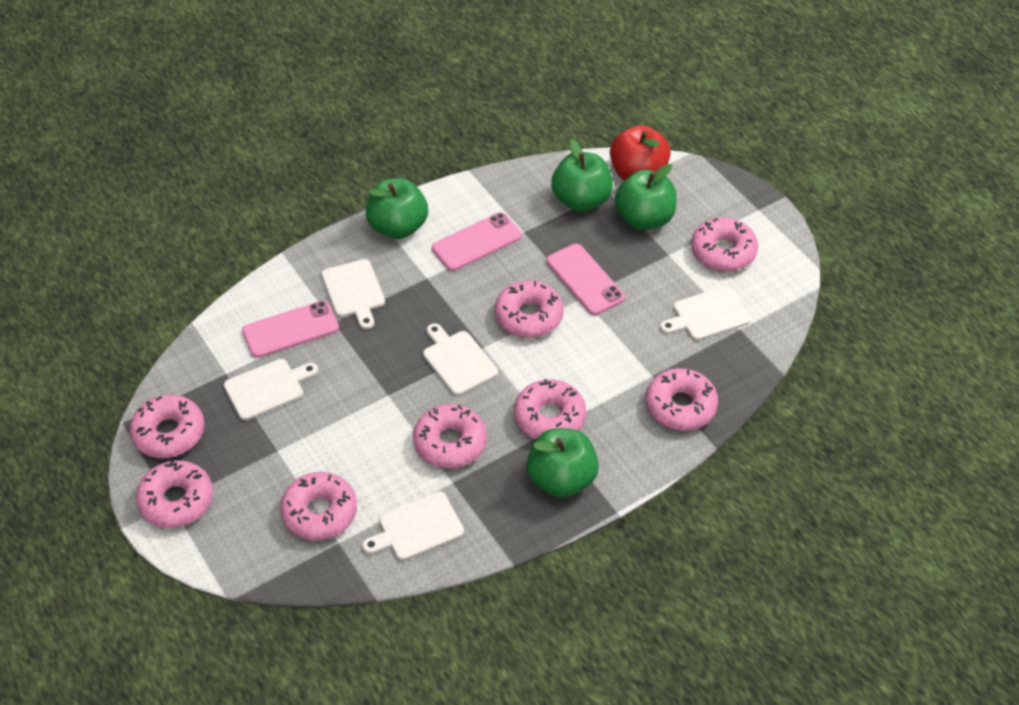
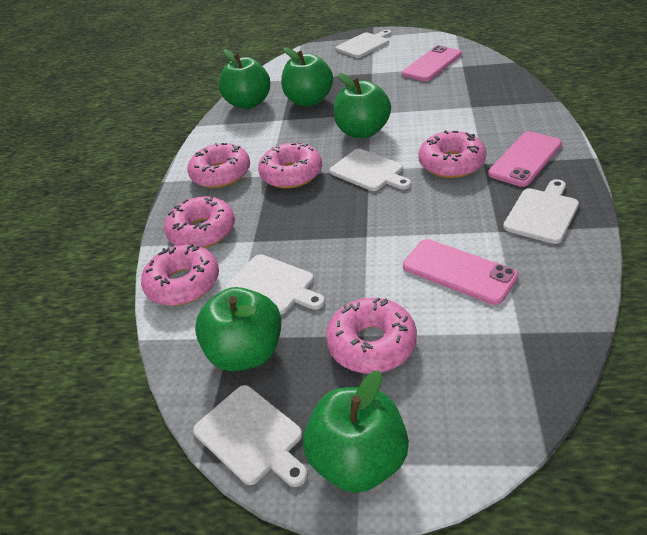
green apple: [366,178,428,239] [527,428,599,498] [551,139,613,212] [615,164,677,230] = 4 -> [195,287,281,371] [219,50,270,109] [281,47,333,106] [303,370,409,493] [334,73,391,138] = 5
pink donut: [130,395,204,458] [136,460,213,528] [280,472,357,540] [413,404,487,468] [495,280,563,338] [514,379,586,440] [646,368,718,430] [691,218,758,272] = 8 -> [141,244,219,306] [164,197,235,248] [188,143,250,188] [258,141,322,189] [326,298,417,374] [418,130,486,178] = 6
red apple: [610,125,671,181] = 1 -> none = 0

